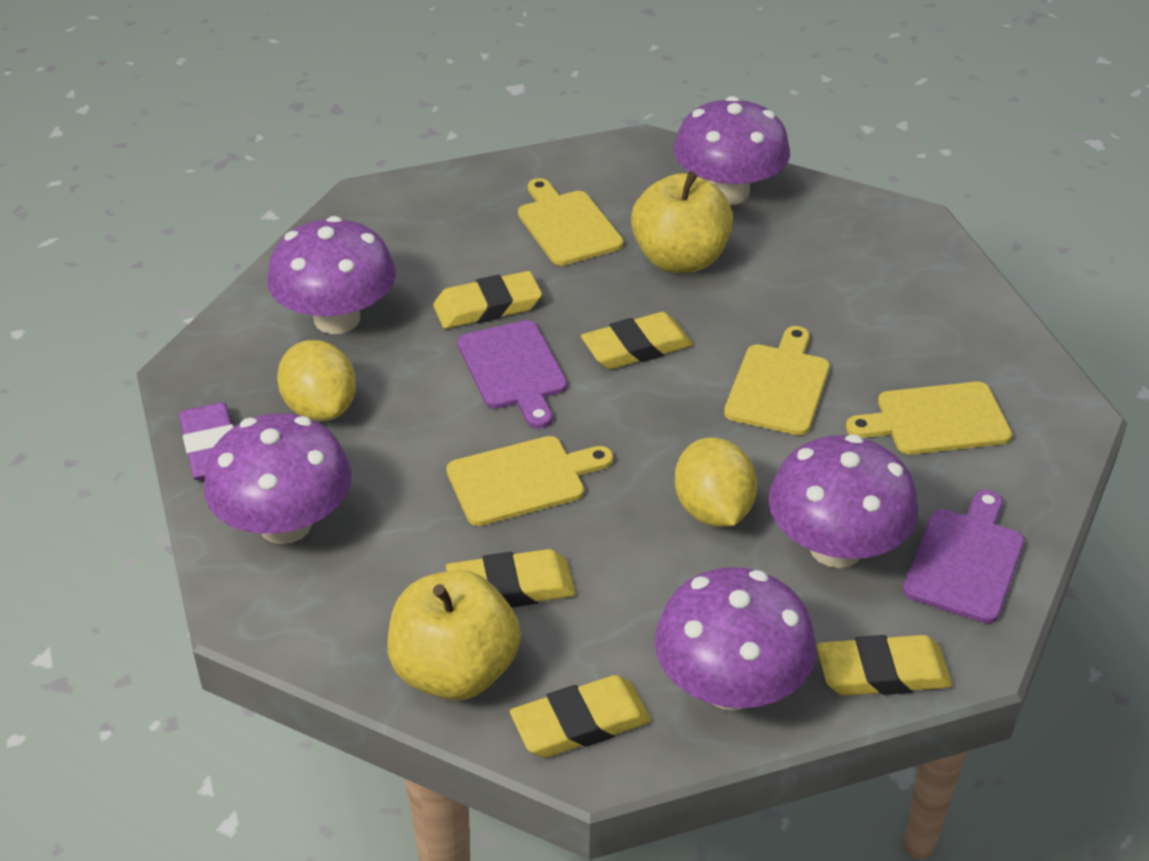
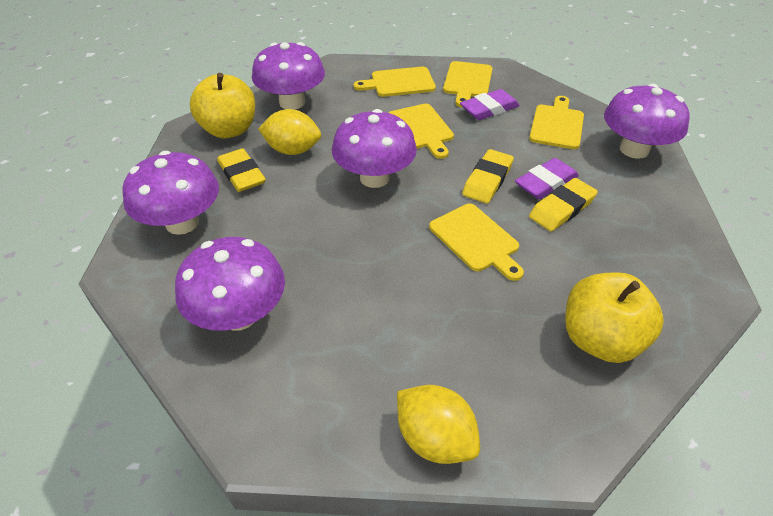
purple cutting board: [458,320,567,428] [902,490,1024,624] = 2 -> none = 0
purple eraser: [179,402,234,480] = 1 -> [460,89,520,120] [515,158,579,199] = 2
yellow cutting board: [446,436,613,526] [518,178,624,266] [724,326,830,435] [846,382,1012,455] = 4 -> [354,67,436,97] [389,104,454,159] [429,204,524,281] [443,61,493,107] [529,96,584,149] = 5
yellow eraser: [433,271,542,329] [446,549,576,608] [510,675,651,758] [581,312,693,369] [817,635,952,696] = 5 -> [217,148,266,192] [462,149,514,204] [529,178,598,231] = 3

